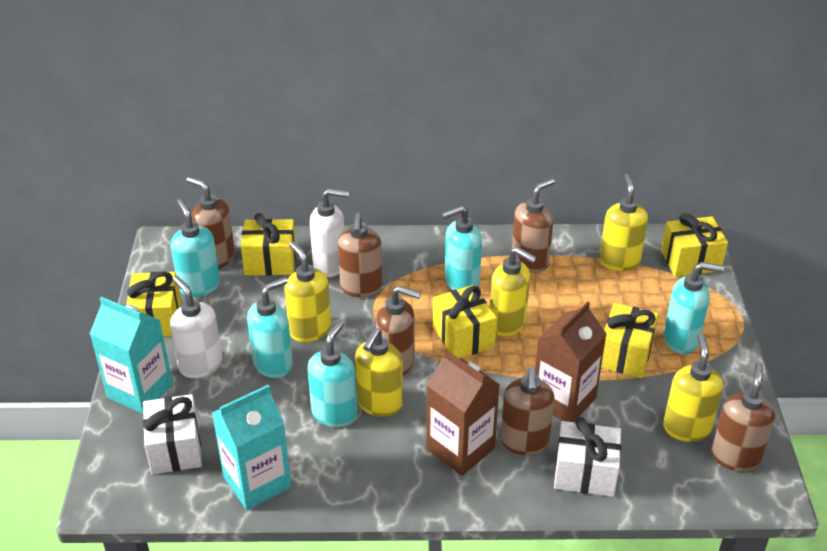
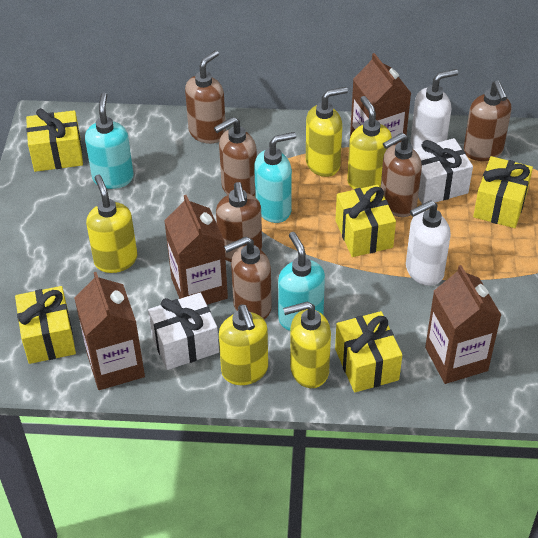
brown carton: [426,350,500,476] [535,301,607,422] = 2 -> [74,272,145,390] [164,195,228,305] [350,53,411,145] [425,265,501,384] = 4
turquoise carton: [90,297,173,414] [212,385,291,510] = 2 -> none = 0
turquoise soap dispenser: [171,199,220,297] [247,277,293,378] [308,320,357,427] [441,206,482,290] [664,262,724,354] = 5 -> [85,93,134,189] [254,132,296,223] [278,232,325,331] = 3

